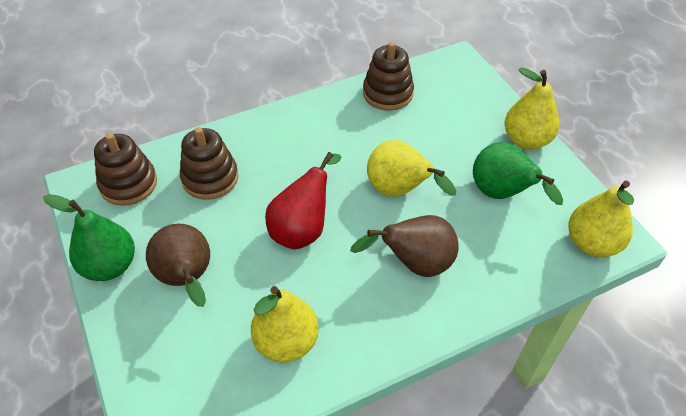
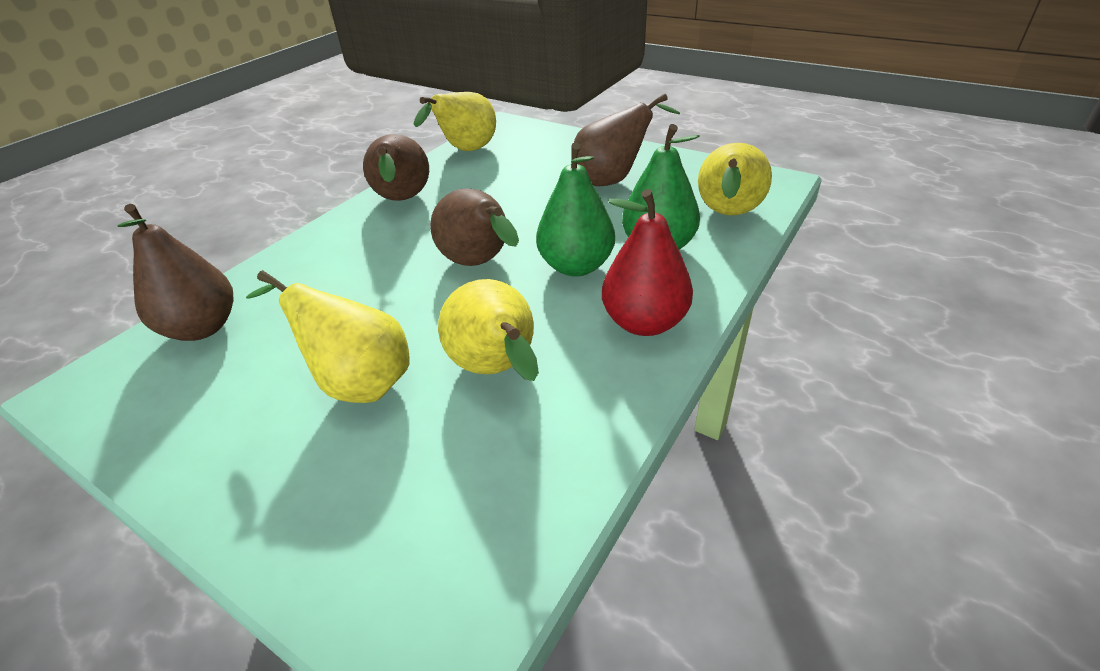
brown pear: [146,223,210,307] [350,215,459,277] = 2 -> [117,204,234,341] [363,134,429,201] [430,188,519,266] [574,93,680,186] = 4
brown stacking toy: [94,133,157,206] [180,127,238,200] [363,42,414,111] = 3 -> none = 0

